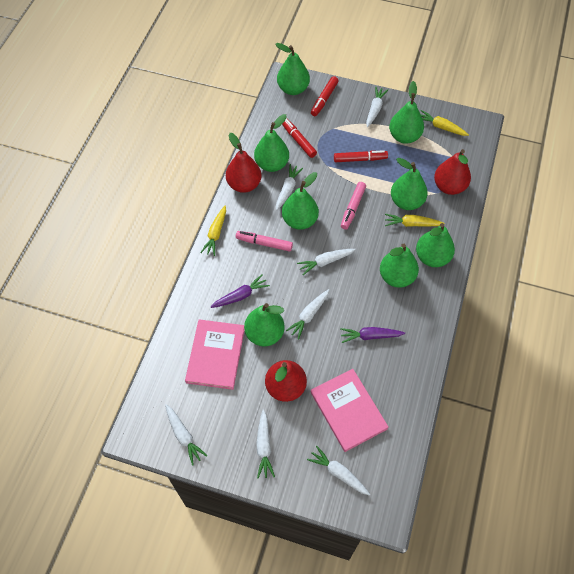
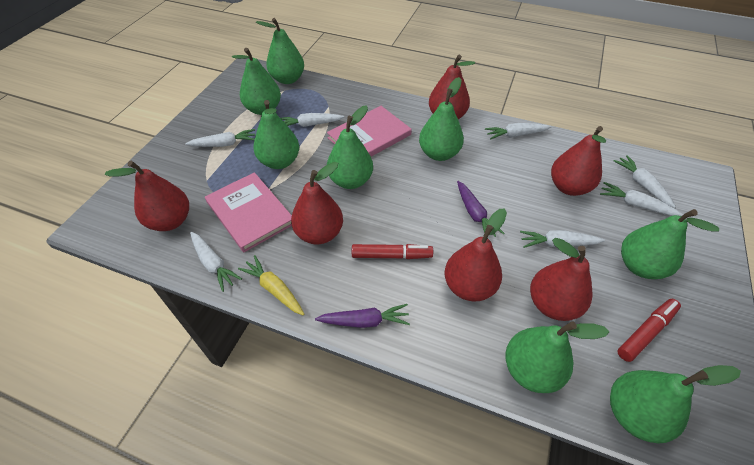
pink marker: [236,231,293,252] [341,182,366,230] = 2 -> none = 0
red marker: [282,118,317,158] [311,76,339,116] [334,150,388,162] = 3 -> [352,244,433,259] [617,299,681,362] = 2
red pear: [226,133,261,193] [265,360,307,402] [434,149,471,195] = 3 -> [105,161,189,231] [291,162,343,244] [429,55,475,119] [445,208,507,301] [530,238,593,321] [551,126,606,196] = 6
yellow carrot: [200,206,226,256] [385,214,443,227] [421,110,469,136] = 3 -> [238,255,304,315] = 1

